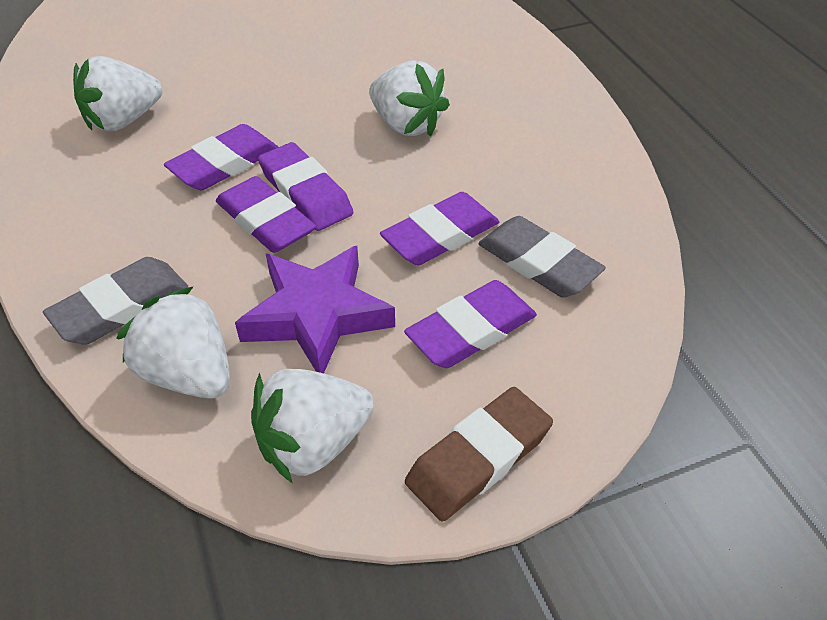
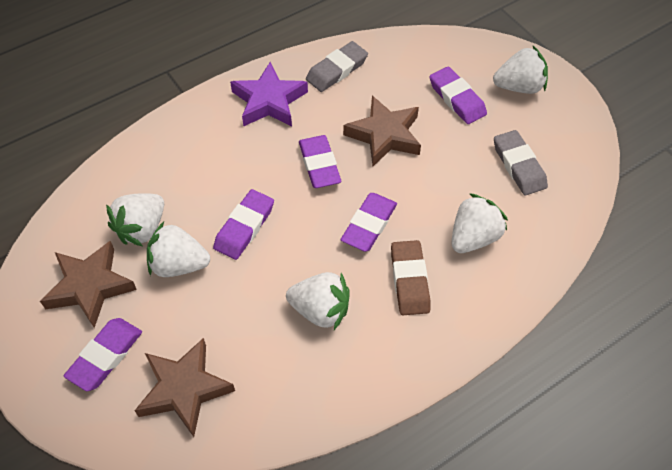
brown star: none = 0 -> [40,241,137,328] [135,338,235,437] [343,96,421,166] = 3
white strawberry: [73,56,162,131] [116,286,230,399] [251,369,374,484] [369,60,450,137] = 4 -> [106,193,164,246] [147,222,210,277] [286,272,350,330] [452,193,508,253] [493,46,548,94] = 5

